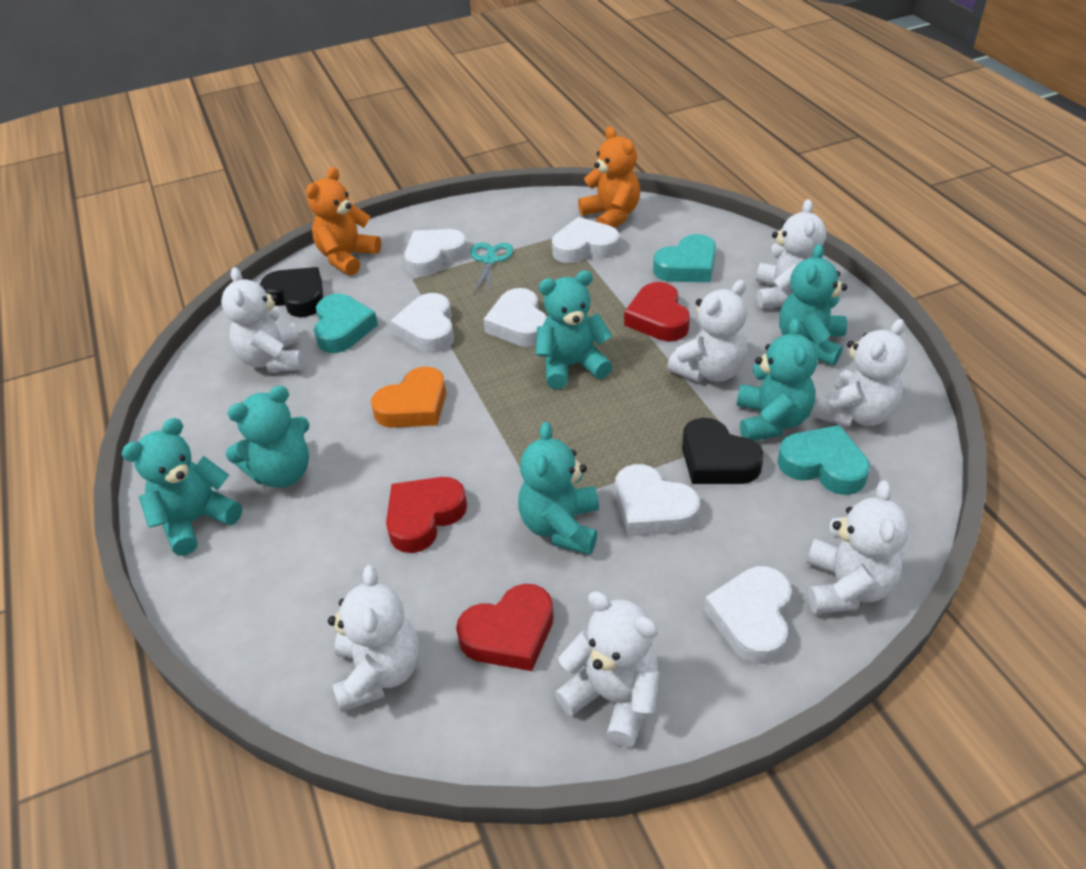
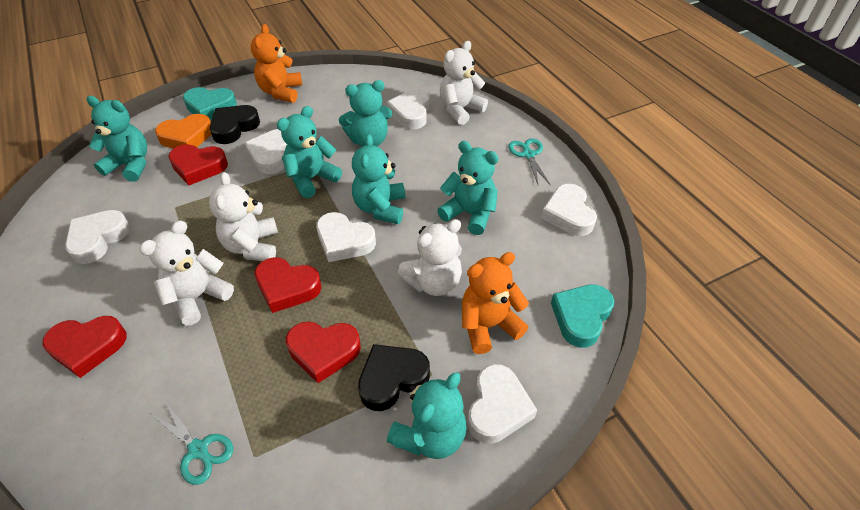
red heart: [386,477,467,553] [456,584,554,671] [624,282,690,341] = 3 -> [42,316,127,378] [168,144,228,185] [255,257,322,313] [286,322,361,383] = 4
turquoise heart: [314,294,378,353] [653,234,716,282] [777,425,870,495] = 3 -> [183,87,237,120] [551,284,614,348] = 2
turquoise scissors: [470,243,513,295] = 1 -> [150,400,233,485] [508,138,550,184] = 2
white teddy bear: [221,267,304,372] [328,565,420,712] [555,591,660,747] [667,280,747,382] [756,199,826,309] [807,480,909,614] [814,319,908,427] = 7 -> [139,221,234,325] [209,172,278,261] [397,219,462,296] [440,41,488,125] = 4

